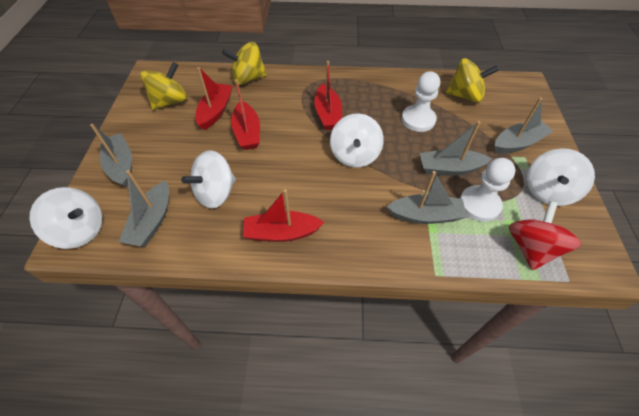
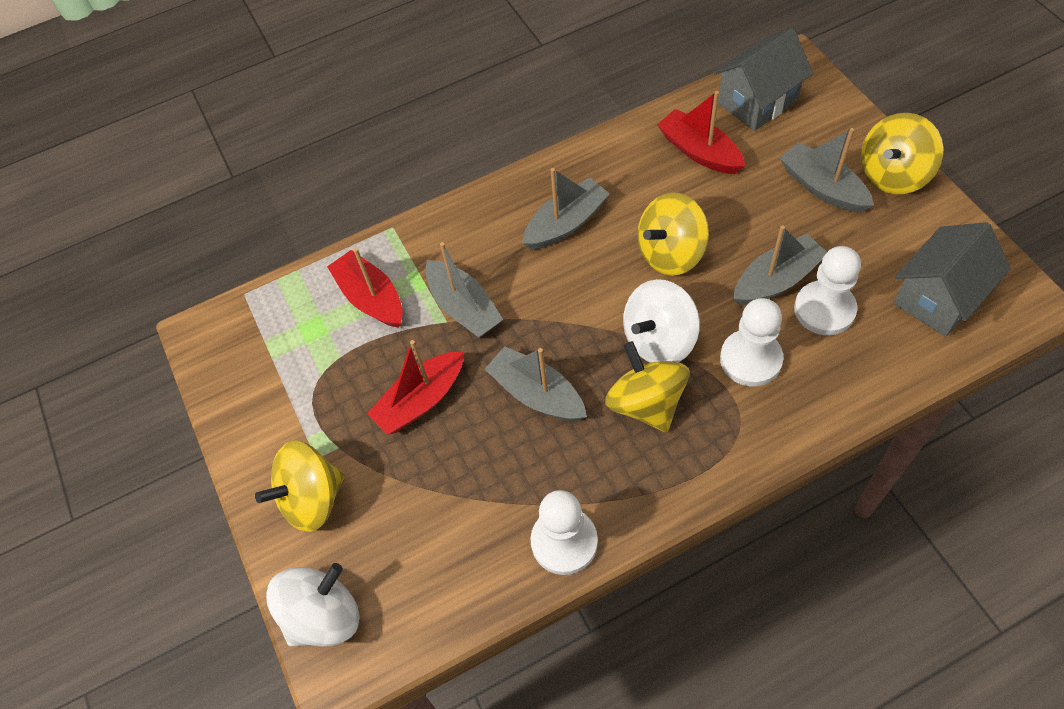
grey house: none = 0 -> [713,28,813,131] [893,222,1011,337] = 2
red boat: [195,67,233,130] [231,79,260,150] [243,189,325,242] [314,61,342,130] = 4 -> [327,248,403,328] [367,340,464,435] [657,91,745,174] = 3
red spinning top: [509,201,581,270] = 1 -> none = 0
white pawn: [401,71,440,132] [460,158,516,222] = 2 -> [531,490,598,575] [720,298,784,387] [794,246,861,335] = 3
white spinning top: [29,187,102,249] [181,150,236,208] [330,113,384,168] [527,148,595,206] = 4 -> [266,563,359,646] [623,279,700,363] = 2
yellow spinning top: [140,62,187,110] [222,42,267,85] [446,58,499,103] = 3 -> [255,441,345,532] [605,341,690,432] [638,192,709,276] [861,113,943,194] = 4

